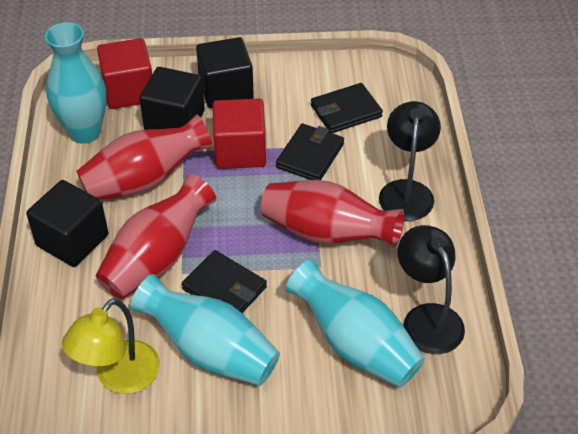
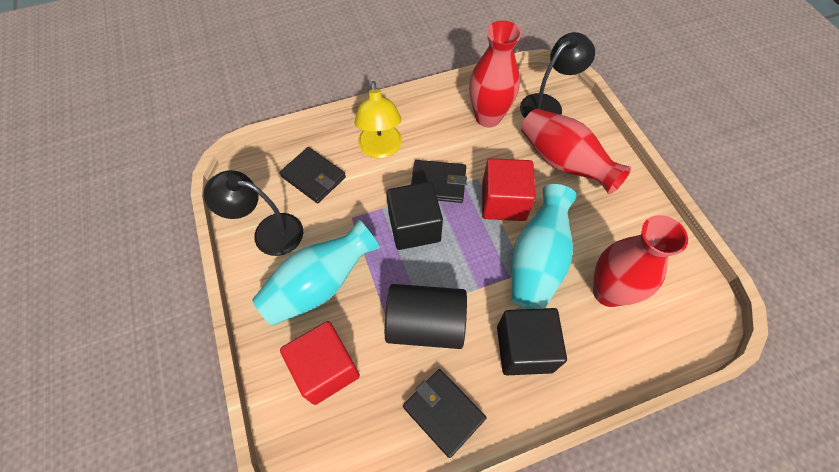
black cube: [26,180,108,267] [139,67,205,130] [196,37,254,108] = 3 -> [386,181,443,250] [497,308,567,375] = 2
black cylinder: none = 0 -> [385,284,467,349] = 1
turquoise vase: [45,22,106,144] [131,274,280,386] [285,259,425,388] = 3 -> [252,220,380,326] [512,184,577,309] = 2

